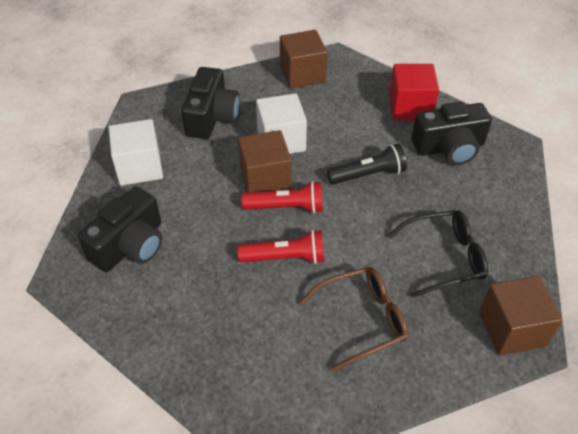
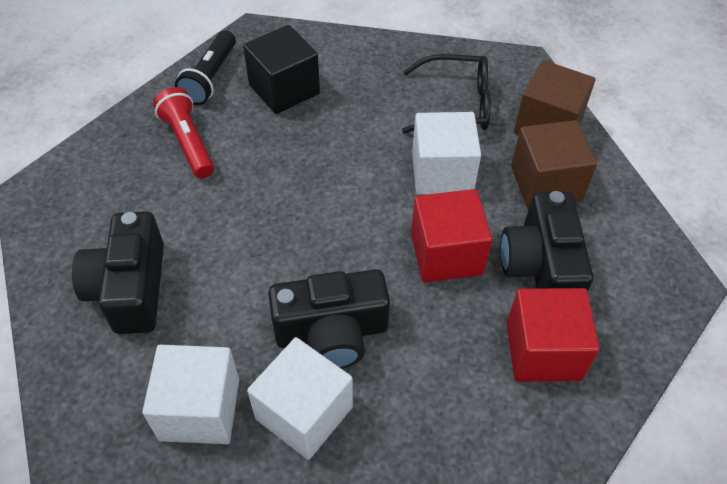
black cube: none = 0 -> [243,25,320,114] = 1
brown cube: [238,130,292,193] [280,30,328,89] [479,276,563,355] = 3 -> [511,120,597,209] [514,60,595,135] = 2
brown glasses: [300,267,408,372] = 1 -> none = 0
red cube: [389,64,439,120] = 1 -> [411,189,492,283] [507,288,600,382] = 2
red flashlight: [237,230,324,264] [241,181,323,213] = 2 -> [153,87,214,178] = 1
white cube: [108,119,163,186] [256,93,307,154] = 2 -> [142,345,239,444] [247,337,353,460] [412,112,481,195] = 3

